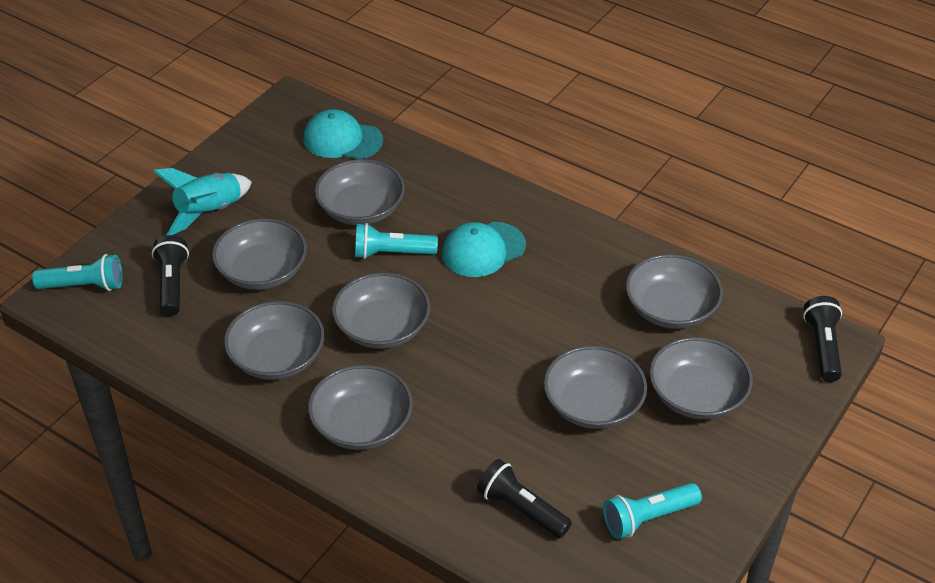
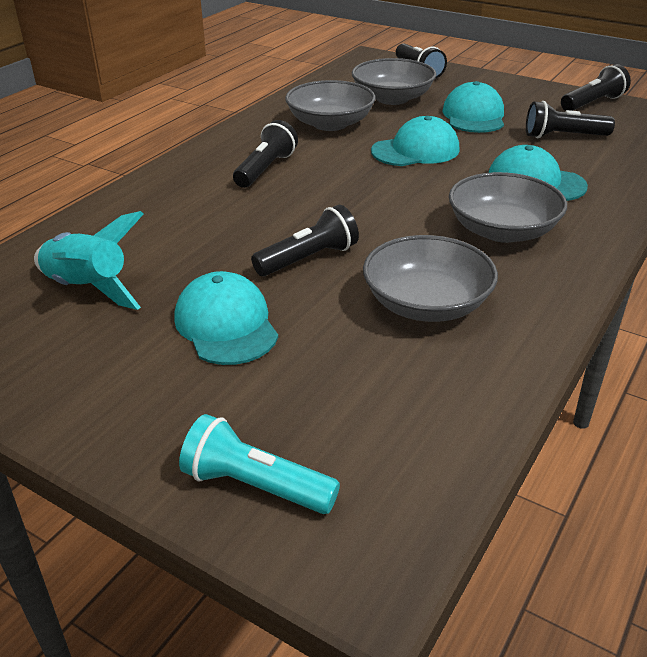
black flashlight: [152,235,189,316] [477,459,572,538] [803,296,842,382] = 3 -> [233,120,298,188] [251,205,359,276] [396,43,447,79] [526,101,615,138] [561,64,631,111] = 5
grey bowl: [212,218,307,290] [224,301,325,380] [308,365,413,450] [315,159,405,225] [332,272,430,349] [544,346,647,429] [626,254,723,329] [649,337,753,419] = 8 -> [285,80,376,131] [352,58,436,105] [363,235,498,322] [449,172,567,243] = 4
turquoise cap: [303,109,383,159] [442,222,526,277] = 2 -> [174,271,278,365] [371,116,460,166] [442,81,504,133] [488,145,588,201] = 4
turquoise flashlight: [32,254,122,291] [355,223,438,259] [603,483,702,539] = 3 -> [179,414,340,514] = 1

